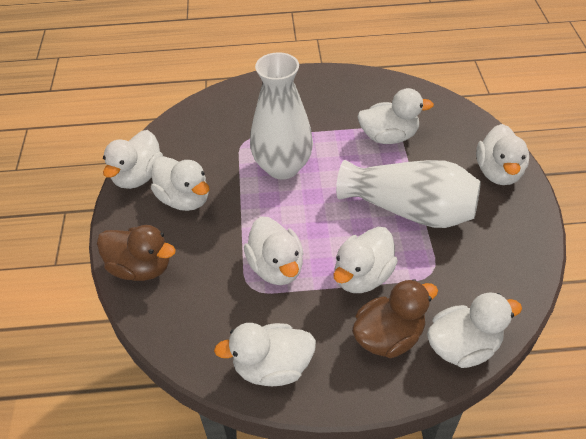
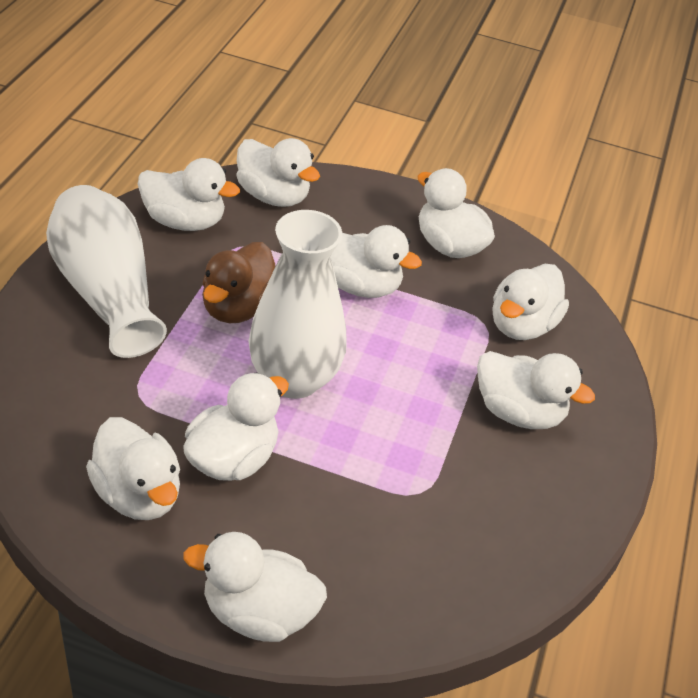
brown duck: [97,225,176,281] [352,279,438,358] = 2 -> [202,242,276,323] = 1
white duck: [103,130,163,189] [151,156,209,211] [214,323,316,386] [244,217,304,285] [334,227,398,293] [358,88,434,144] [427,292,522,368] [476,124,529,185] = 8 -> [86,417,180,520] [138,158,240,231] [183,372,289,481] [183,532,327,642] [237,138,320,207] [330,225,422,298] [417,168,495,258] [477,351,595,429] [493,264,569,340] = 9

